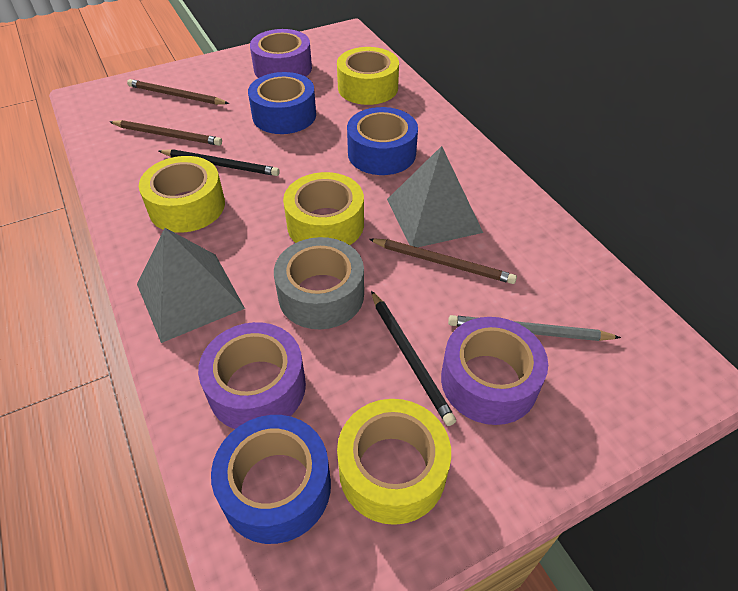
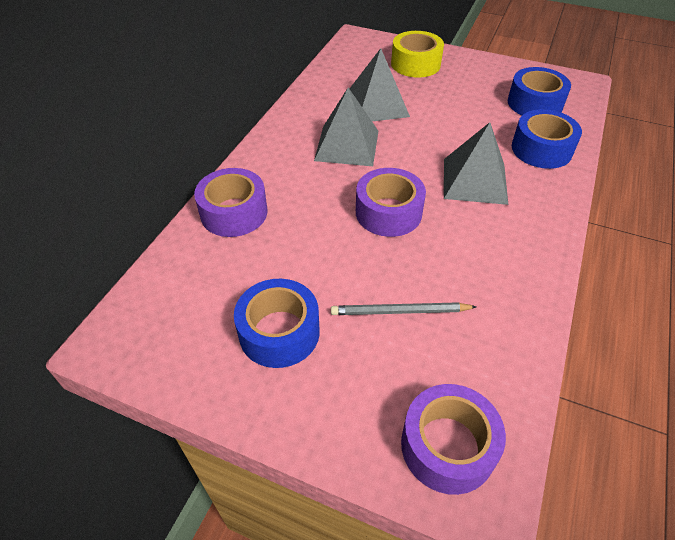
black pencil: [159,149,280,176] [371,291,456,426] = 2 -> none = 0
brown pencil: [110,120,222,146] [127,79,229,105] [369,238,517,284] = 3 -> none = 0
grey pyramid: [137,228,245,343] [387,146,483,247] = 2 -> [314,88,378,166] [350,48,410,122] [444,122,508,205] = 3
grey tape: [274,237,364,329] = 1 -> none = 0
yellow tape: [139,156,225,233] [283,172,364,245] [337,47,399,105] [337,399,451,525] = 4 -> [391,31,444,78] = 1

